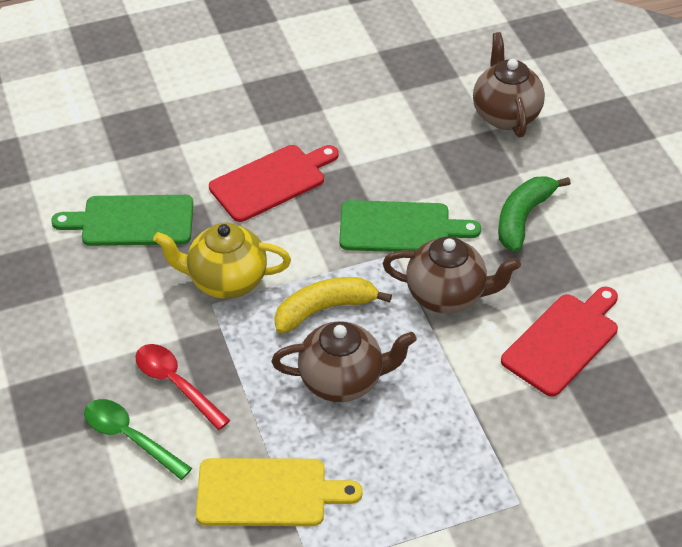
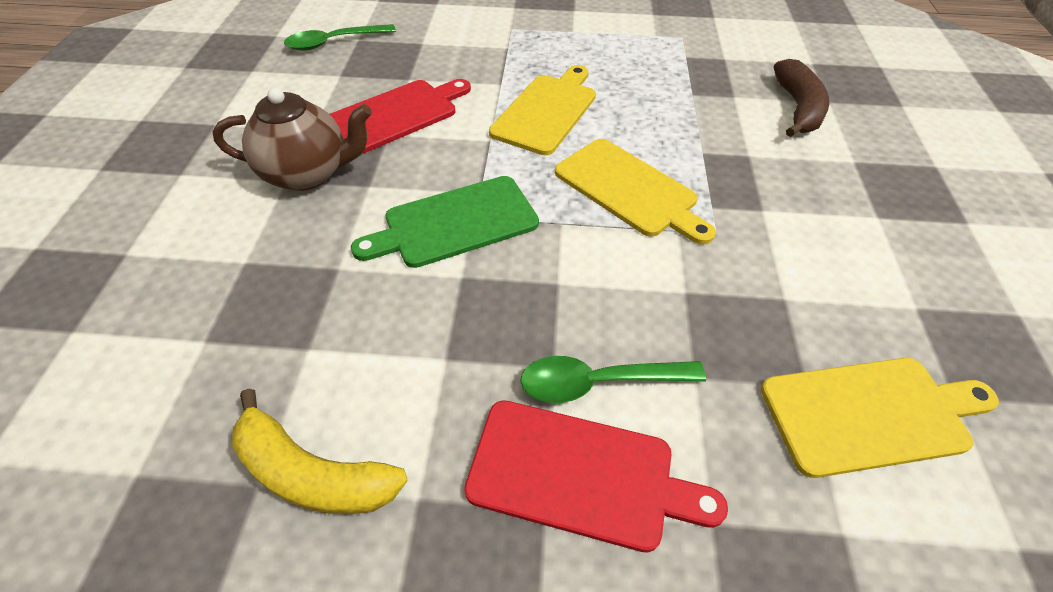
brown banana: none = 0 -> [774,59,829,137] = 1
brown teapot: [272,321,417,402] [383,237,521,314] [473,32,545,137] = 3 -> [212,87,372,191] = 1
green banana: [498,176,571,252] = 1 -> none = 0
green cutting board: [51,195,193,246] [339,200,481,252] = 2 -> [351,176,539,268] = 1
green spoon: [84,399,192,480] = 1 -> [284,24,396,51] [520,356,706,403] = 2
red spoon: [135,344,230,430] = 1 -> none = 0
yellow cutting board: [196,458,363,526] = 1 -> [489,65,596,155] [555,139,716,245] [761,358,999,478] = 3
yellow teapot: [153,222,291,299] = 1 -> none = 0

